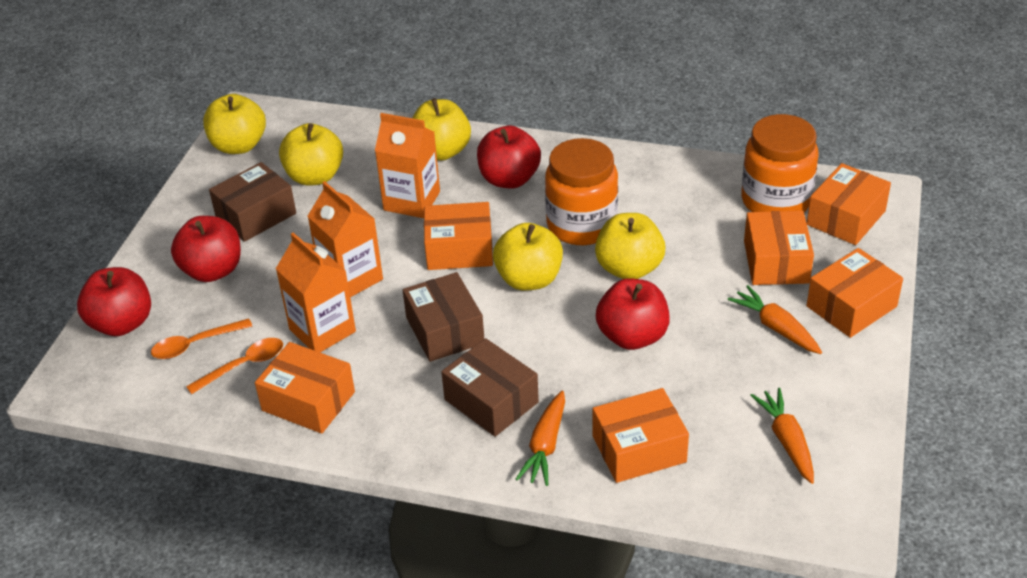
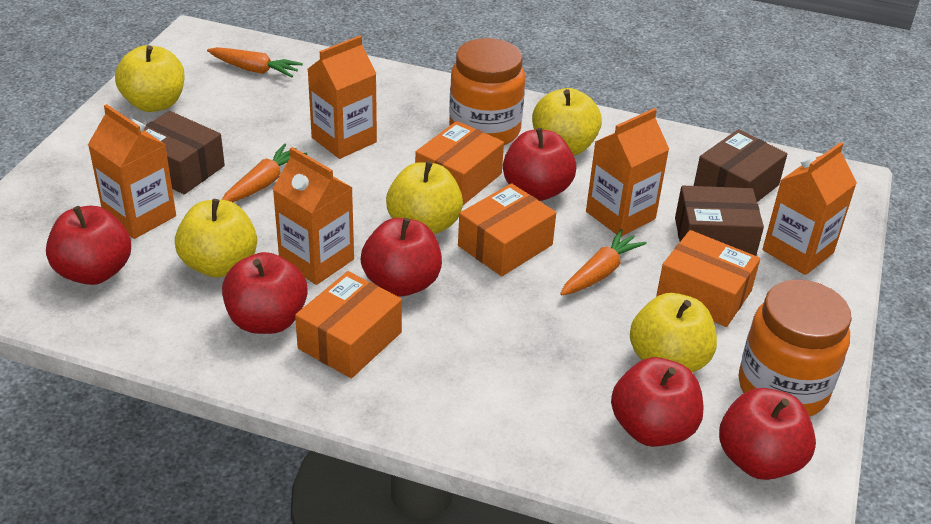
orange box: [255,342,355,434] [424,202,493,270] [593,388,689,483] [744,211,814,285] [807,163,891,245] [807,248,903,338] = 6 -> [295,271,402,378] [415,121,504,205] [458,183,556,276] [656,230,760,327] = 4
orange carton: [276,233,356,352] [308,181,383,297] [375,113,440,218] = 3 -> [88,104,176,239] [273,147,354,285] [308,36,377,159] [586,108,669,237] [763,142,857,275] = 5
orange spoon: [151,318,252,359] [186,338,283,394] = 2 -> none = 0
red apple: [77,267,151,336] [171,216,241,282] [477,126,541,189] [596,278,670,350] = 4 -> [46,206,131,285] [222,252,308,334] [361,218,442,296] [503,128,576,201] [611,357,703,447] [719,388,816,480] = 6

